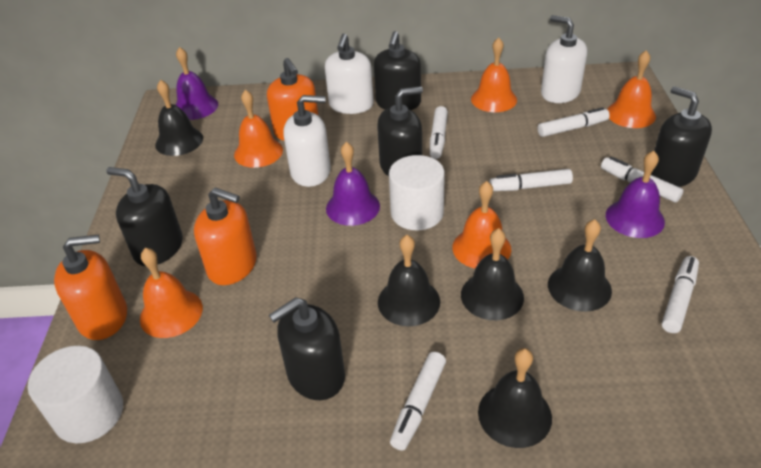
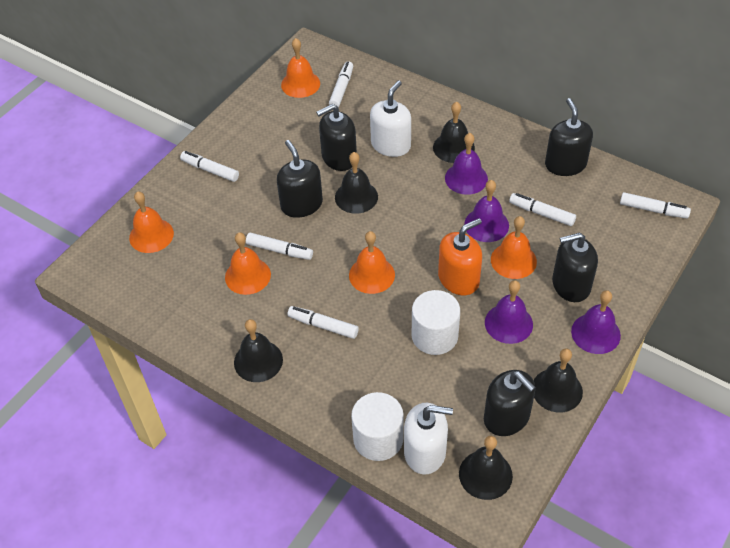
orange soap dispenser: [54,234,127,340] [194,187,257,285] [267,58,319,141] = 3 -> [438,218,482,295] = 1
purple bell: [176,47,218,120] [326,142,380,226] [606,151,665,238] = 3 -> [445,133,488,195] [464,180,509,242] [485,280,533,344] [571,290,621,354] = 4
white soap dispenser: [283,95,331,187] [325,34,374,114] [541,15,587,103] = 3 -> [370,80,411,157] [404,403,453,475] = 2

